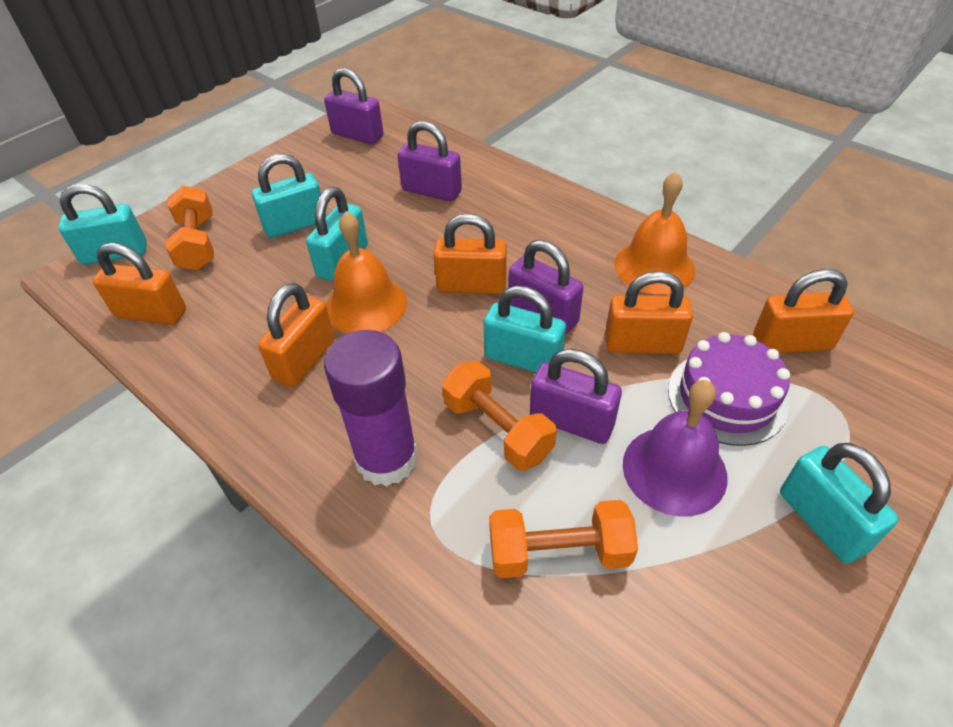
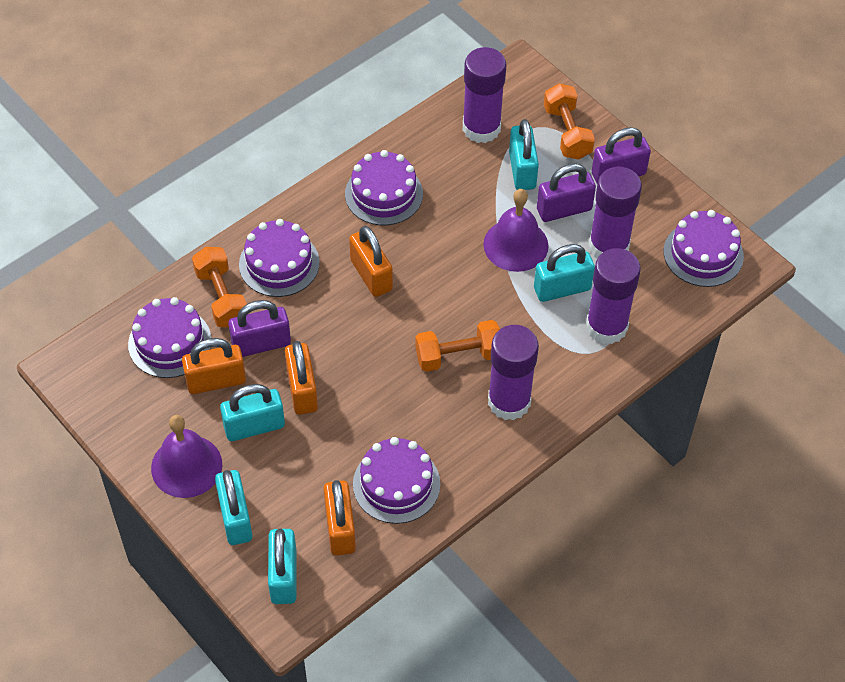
orange bell: [326,212,407,333] [614,172,695,294] = 2 -> none = 0
orange padlock: [93,243,186,325] [258,283,335,387] [433,213,507,294] [605,271,693,354] [753,269,854,353] = 5 -> [182,338,246,394] [285,341,318,415] [324,480,356,556] [349,226,393,297] = 4
purple bell: [623,380,727,516] = 1 -> [151,415,222,498] [483,189,549,272] = 2
purple cake: [668,332,790,446] = 1 -> [128,297,211,378] [239,219,320,297] [345,150,423,225] [353,437,440,524] [664,210,744,287] = 5
purple glue stick: [324,330,418,486] = 1 -> [463,47,506,143] [488,325,539,421] [586,248,641,344] [589,167,642,258] = 4
purple padlock: [324,68,384,144] [397,121,462,201] [509,240,583,334] [530,349,622,444] = 4 -> [228,300,291,357] [537,163,596,222] [592,127,651,184] = 3

